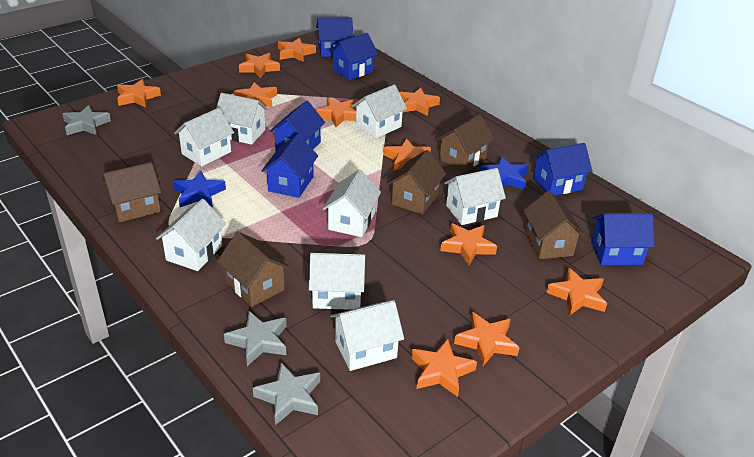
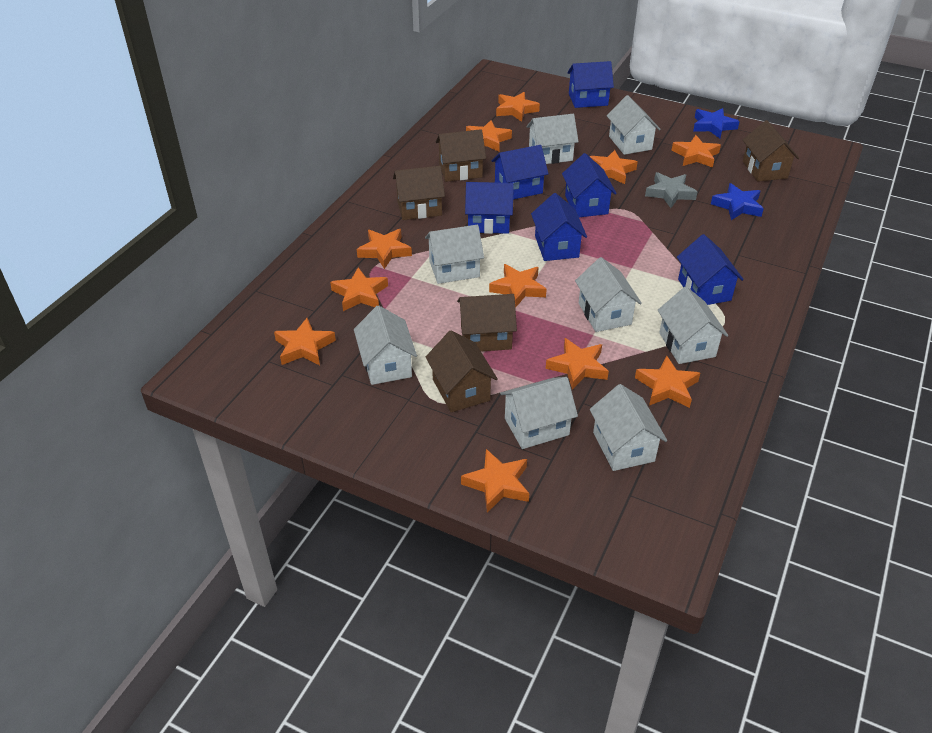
grey star: [63,105,111,135] [224,311,286,366] [253,363,320,425] = 3 -> [645,172,697,208] = 1

